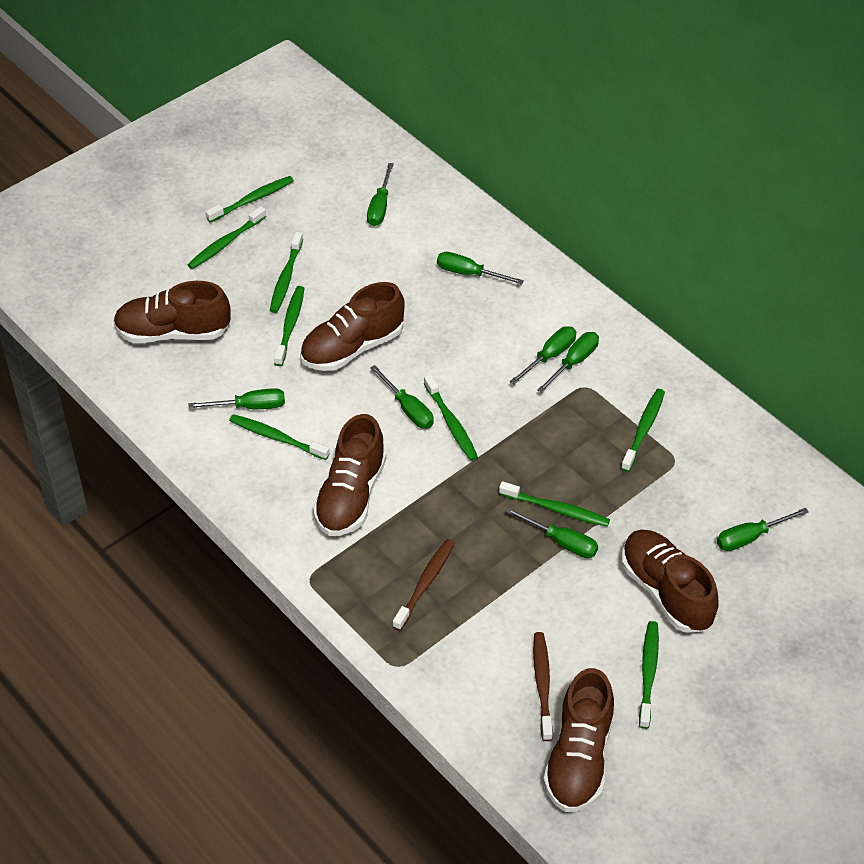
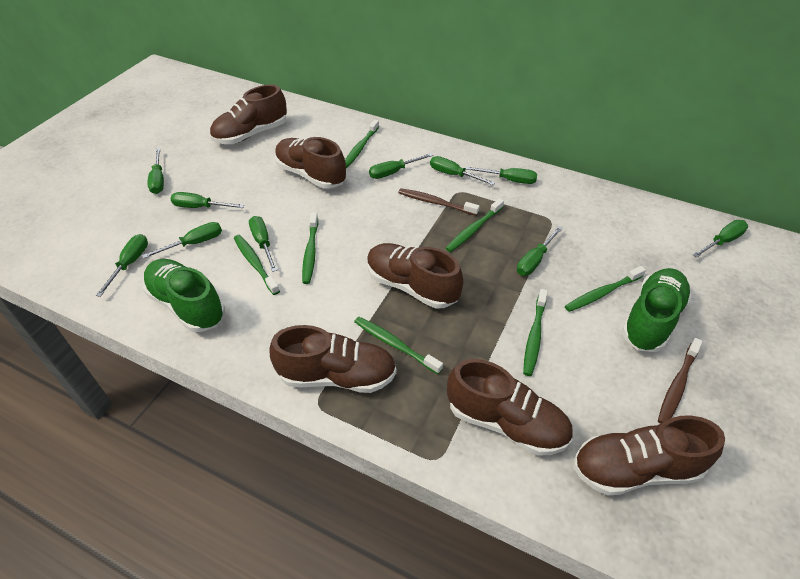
brown shoe: [113,281,231,343] [300,282,405,371] [313,414,386,536] [543,668,614,812] [622,530,719,633] = 5 -> [210,84,287,144] [269,325,397,393] [275,137,346,189] [367,243,463,309] [447,359,573,456] [573,416,725,496] = 6
green screwdriver: [189,388,285,409] [367,163,394,226] [370,365,434,429] [437,252,524,284] [505,507,598,558] [510,326,576,384] [537,332,599,393] [717,508,809,551] = 8 -> [96,234,148,297] [142,222,222,259] [147,148,164,194] [171,192,244,208] [249,216,277,272] [369,153,433,179] [430,156,495,185] [466,166,537,184] [517,226,563,276] [693,220,748,258] = 10
green shoe: none = 0 -> [143,259,225,332] [621,268,692,352] = 2
green toothbrush: [187,206,266,269] [206,176,294,223] [229,414,330,460] [270,232,303,313] [274,286,305,366] [424,375,478,461] [499,481,610,527] [621,389,665,472] [639,621,659,729] = 9 -> [234,235,280,295] [302,212,318,284] [345,119,379,168] [354,317,443,374] [446,198,504,252] [523,289,548,376] [565,266,646,312] = 7

